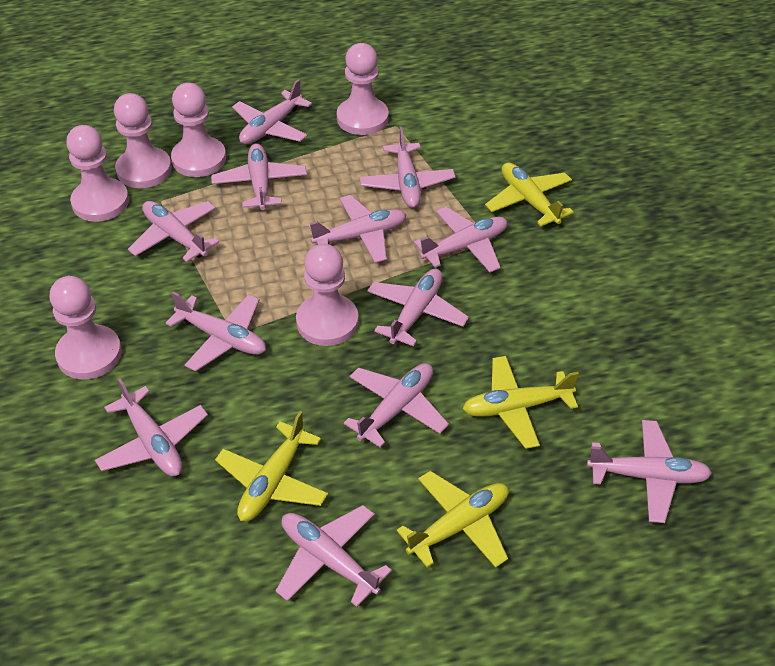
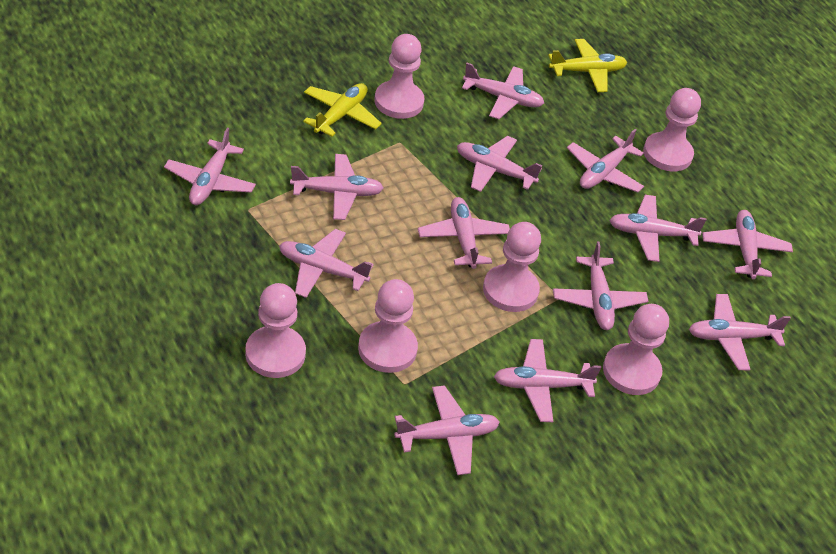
pink plane: [95,378,208,476] [128,201,219,262] [166,291,266,371] [211,143,307,210] [232,79,312,144] [276,505,392,607] [309,195,406,263] [344,363,449,448] [360,127,455,208] [367,269,469,346] [414,207,507,272] [587,420,712,523] = 12 -> [164,128,256,205] [279,229,374,298] [290,154,384,220] [394,385,500,475] [418,197,510,269] [457,136,542,192] [462,63,544,119] [494,339,601,422] [553,241,648,330] [567,129,644,192] [609,195,707,262] [689,294,791,370] [702,210,793,279] = 13
yellow plane: [215,411,328,521] [397,471,509,568] [463,356,579,449] [485,162,574,226] = 4 -> [303,83,382,137] [548,39,627,92] = 2

